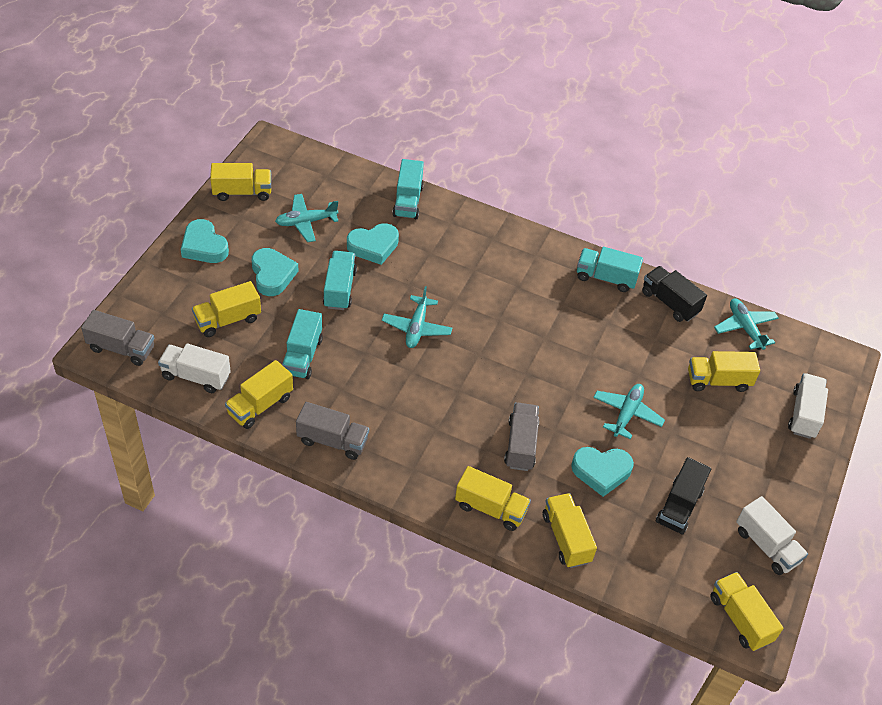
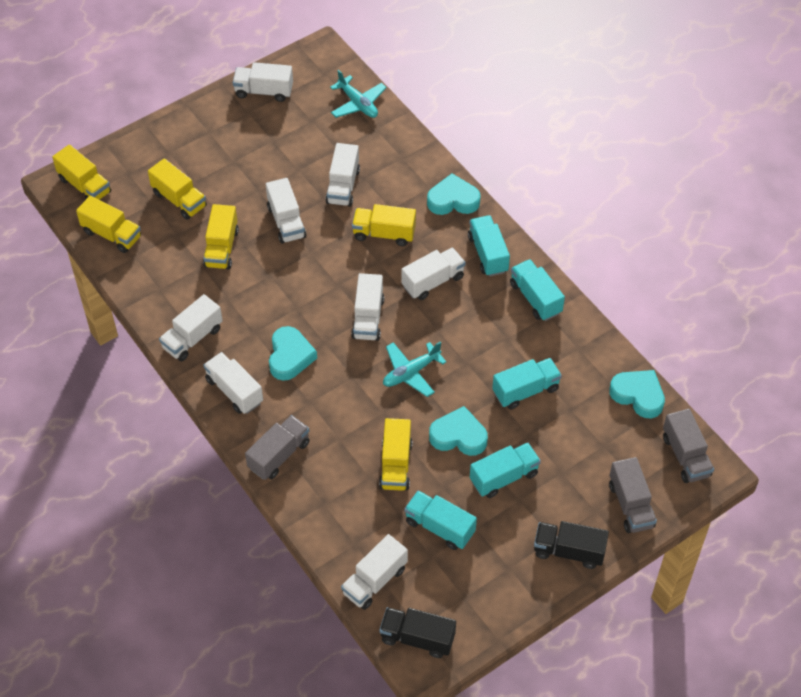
turquoise plane: [275,194,339,242] [382,286,452,348] [593,384,665,439] [714,299,779,350] = 4 -> [330,70,387,118] [383,341,446,397] = 2
turquoise truck: [282,309,323,379] [323,251,357,310] [392,159,424,219] [577,247,643,292] = 4 -> [405,491,477,550] [468,215,510,277] [470,443,541,498] [492,358,562,409] [510,259,565,321] = 5
white truck: [158,343,231,393] [736,496,808,575] [788,373,828,439] = 3 -> [159,294,223,361] [203,352,263,414] [233,62,293,102] [266,178,306,244] [325,143,360,207] [341,534,408,610] [351,273,385,341] [401,248,466,300] = 8
yellow truck: [192,281,261,337] [210,163,271,201] [225,360,293,429] [455,466,531,531] [543,493,597,568] [688,351,760,392] [710,572,783,651] = 7 -> [52,144,111,200] [76,196,141,253] [148,158,207,220] [203,204,239,270] [352,204,416,246] [379,418,413,491] = 6

